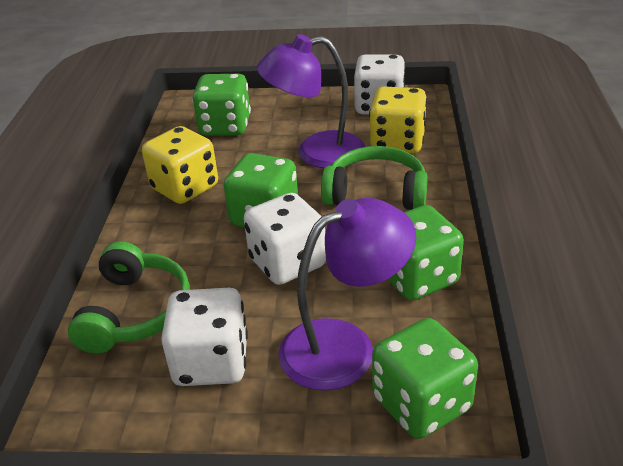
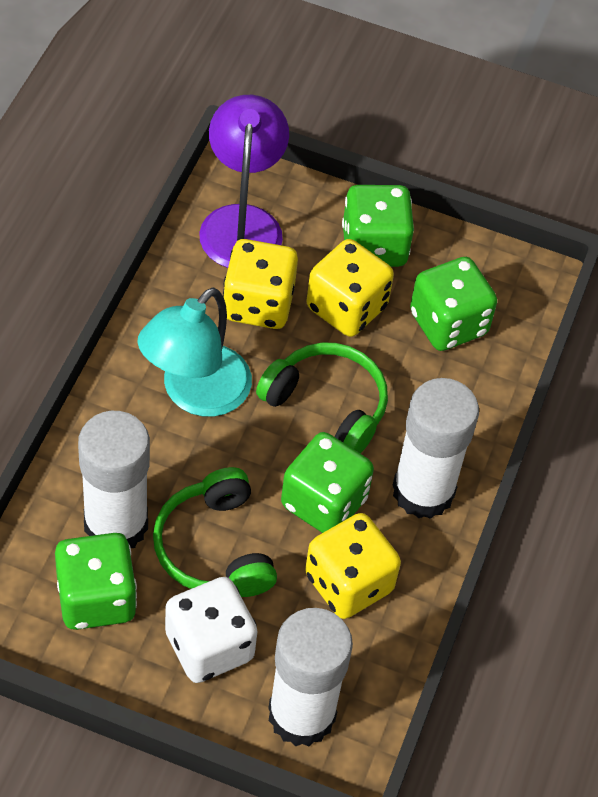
purple lamp: [257,34,365,168] [278,198,416,391] = 2 -> [199,95,289,268] = 1
turquoise lamp: none = 0 -> [138,287,252,417] = 1
white dice: [161,288,248,386] [244,193,326,285] [353,54,406,115] = 3 -> [165,577,257,683] = 1
white glue stick: none = 0 -> [78,411,150,548] [268,608,353,746] [392,378,479,519] = 3
yellow dice: [142,126,218,204] [369,87,427,154] = 2 -> [223,239,298,329] [305,513,401,619] [306,239,394,337] = 3

